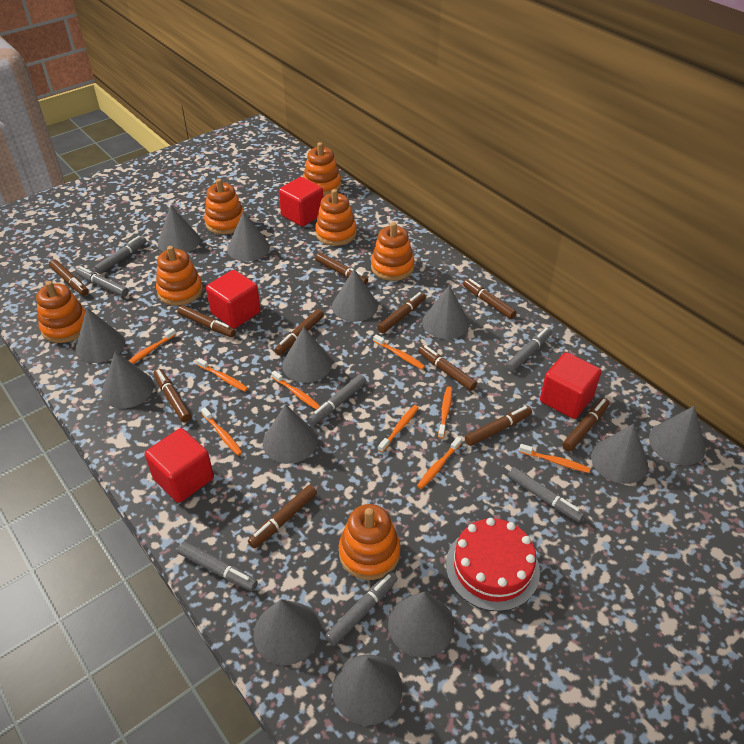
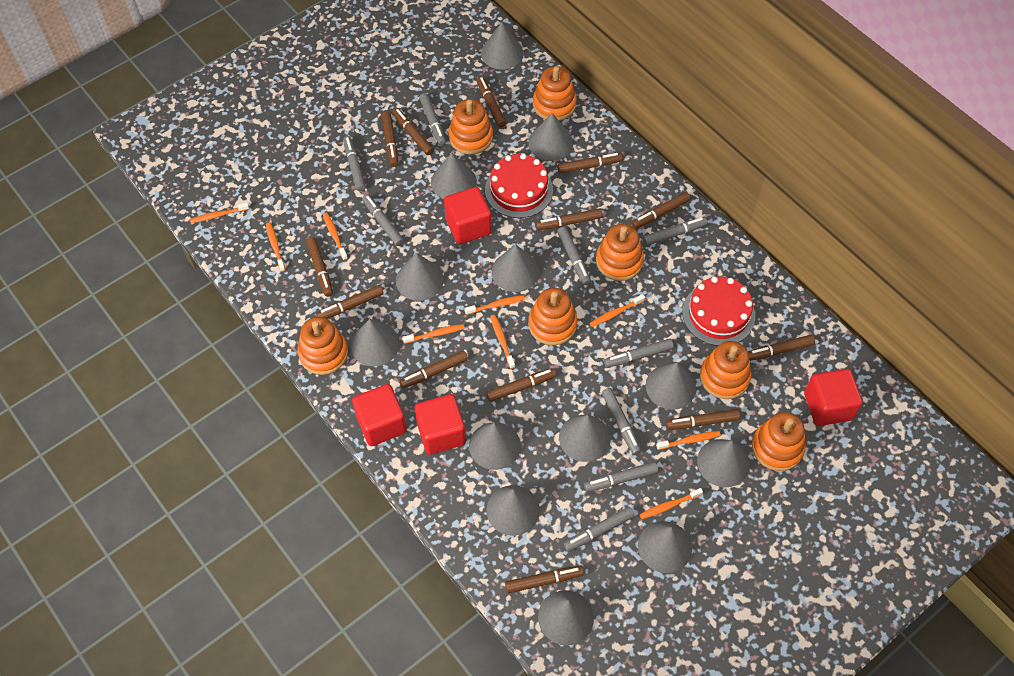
brown marker: [49,259,89,296] [153,369,192,422] [177,305,236,337] [248,485,317,548] [275,309,324,355] [315,253,368,285] [377,292,426,333] [418,345,477,391] [463,279,517,319] [465,406,532,446] [563,398,610,451] = 11 -> [306,237,333,297] [316,285,384,319] [381,112,398,167] [392,108,434,155] [399,350,468,388] [476,76,506,127] [486,368,556,402] [505,565,584,593] [535,208,602,230] [557,153,623,174] [632,192,690,229] [666,409,740,430] [748,335,815,361] = 13
grey marker: [76,267,129,297] [94,236,146,274] [177,542,258,591] [309,374,366,425] [325,571,398,646] [506,327,552,372] [508,467,585,522] = 7 -> [343,136,366,191] [362,194,404,246] [419,93,446,146] [557,226,591,285] [564,507,635,552] [584,462,658,492] [602,388,641,455] [604,339,674,368] [643,217,707,246] = 9
red cake: [446,518,540,611] = 1 -> [485,153,553,218] [682,277,755,346] = 2

